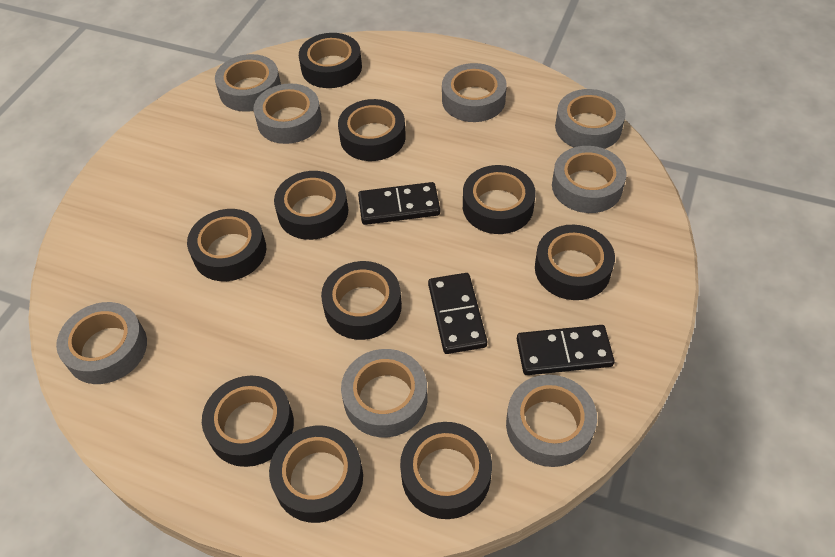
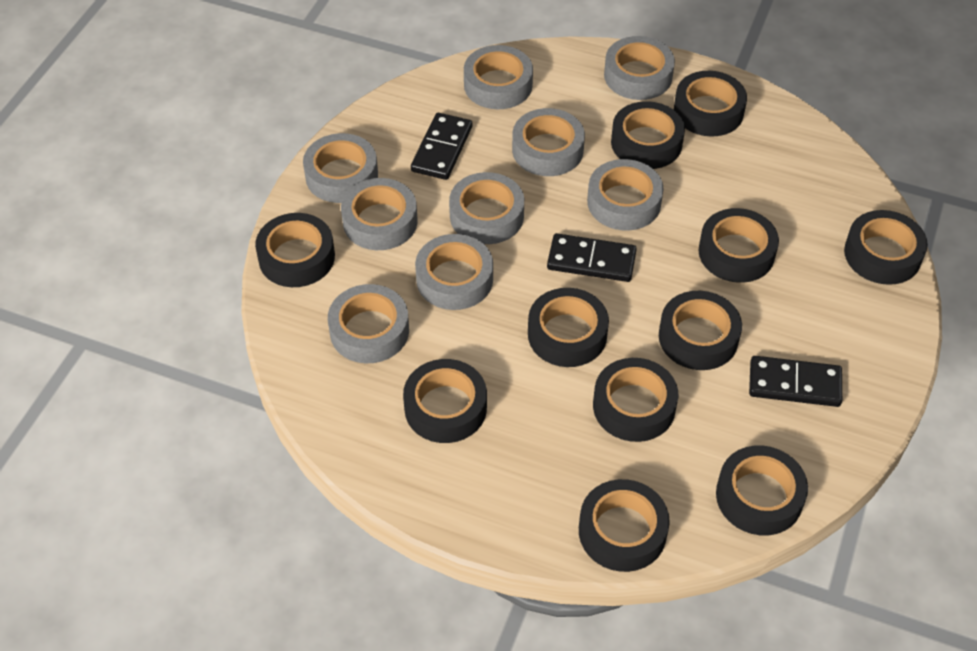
black tape: [187,209,266,281] [202,376,294,467] [269,425,363,523] [274,171,348,240] [299,33,362,88] [321,261,402,340] [338,99,406,161] [400,422,492,519] [463,165,536,234] [535,225,615,300] = 10 -> [255,213,335,287] [403,359,487,443] [528,288,609,367] [579,479,670,572] [593,358,678,442] [611,101,685,169] [659,291,742,370] [674,71,747,137] [698,208,779,283] [716,446,808,535] [844,210,928,285] = 11
grey tape: [56,302,147,384] [215,54,281,112] [253,83,322,144] [341,349,427,437] [442,63,507,122] [506,375,597,467] [552,146,627,213] [555,89,626,149] = 8 -> [303,133,378,203] [328,284,409,363] [341,178,417,250] [415,234,493,310] [449,172,524,244] [464,45,533,109] [512,108,585,176] [587,159,664,230] [604,36,675,100] = 9

